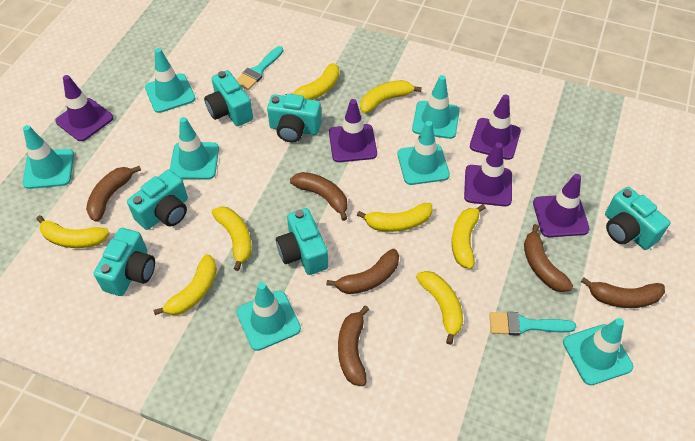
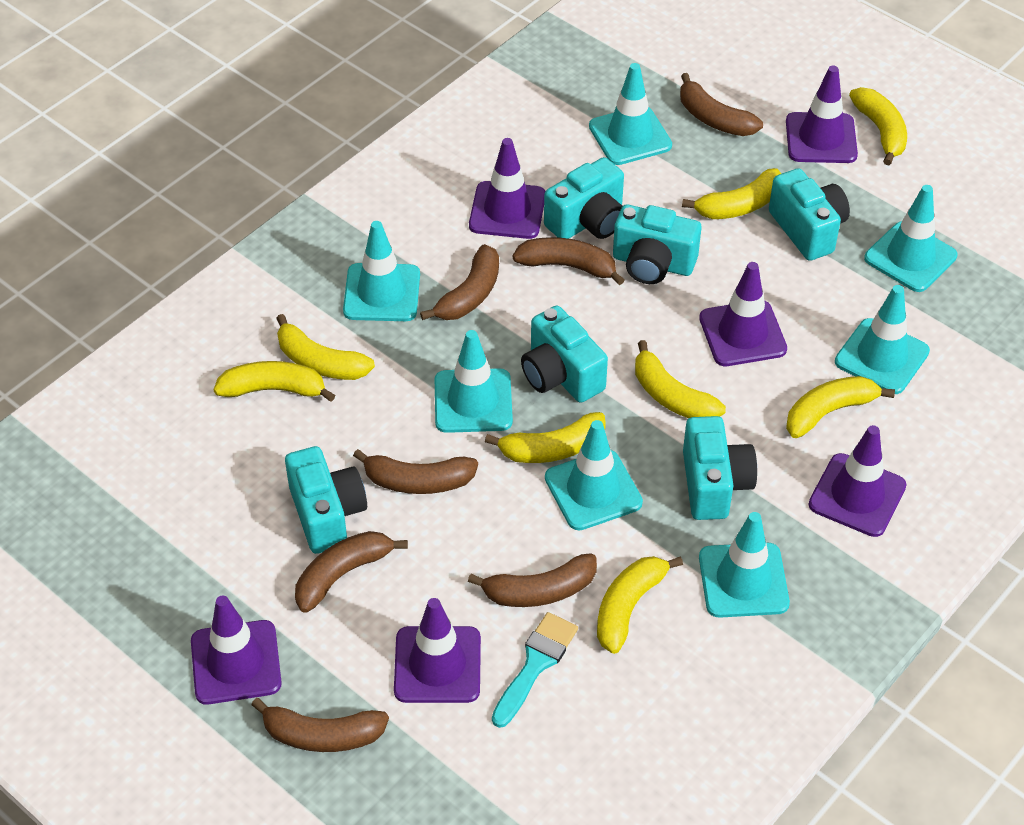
brown banana: [86,166,141,222] [290,172,347,221] [326,249,399,294] [338,305,369,386] [524,224,573,292] [581,277,665,308] = 6 -> [251,698,389,752] [295,531,408,613] [353,449,478,494] [420,244,499,320] [468,553,597,607] [513,237,624,285] [680,73,763,136] = 7
purple traffic cone: [55,75,113,141] [329,99,377,162] [464,142,512,206] [470,95,521,160] [533,174,590,237] = 5 -> [191,596,282,704] [394,598,481,703] [469,138,545,239] [699,262,787,366] [786,65,858,163] [809,425,907,537] = 6
turquoise brush: [236,46,283,90] [489,312,576,336] = 2 -> [492,612,578,728] = 1

